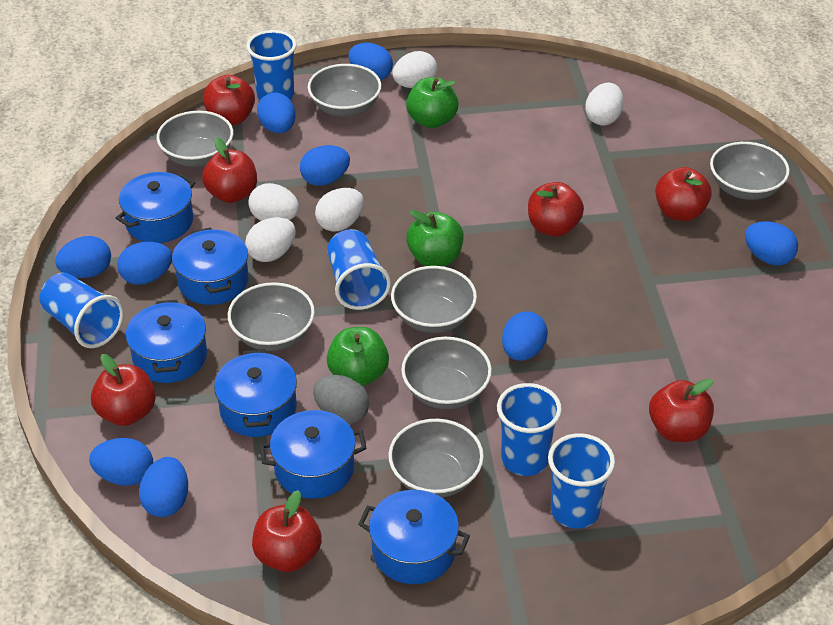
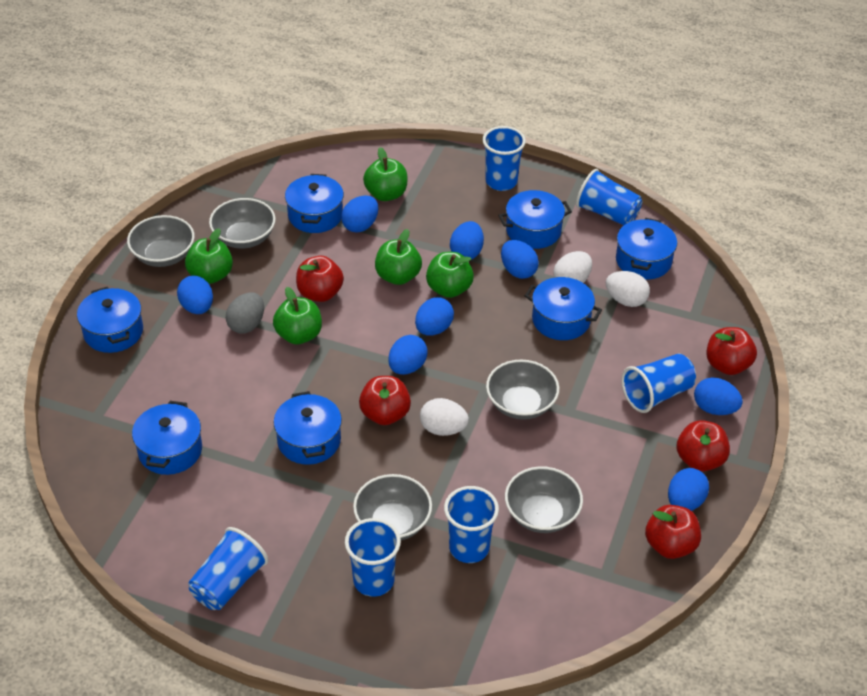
blue cup: [39,272,124,348] [246,30,297,100] [327,229,391,310] [497,383,562,476] [548,433,615,529] = 5 -> [188,527,268,610] [345,518,401,597] [444,486,499,563] [482,126,526,191] [576,169,642,225] [621,354,696,413] = 6
blue egg: [55,236,111,278] [89,438,153,486] [117,242,172,285] [139,457,188,517] [257,92,296,133] [300,145,350,186] [349,43,393,80] [502,311,548,361] [745,221,798,265] = 9 -> [177,276,213,314] [341,195,378,233] [388,335,428,375] [415,297,454,336] [450,221,484,260] [501,240,539,279] [668,468,709,511] [694,377,743,415] = 8
blue pot: [116,172,196,243] [126,300,207,383] [172,227,249,305] [214,350,297,437] [260,410,366,499] [358,490,470,584] = 6 -> [77,287,143,353] [132,401,202,475] [274,391,342,465] [285,174,344,233] [498,190,572,249] [525,277,602,340] [616,218,677,279] = 7
green apple: [327,327,389,386] [406,77,458,128] [406,210,464,266] = 3 -> [185,228,233,284] [273,287,322,345] [363,147,407,201] [375,229,422,285] [426,252,474,298] = 5
grey bowl: [157,111,233,167] [228,282,315,351] [308,64,381,117] [388,419,484,498] [391,266,477,333] [401,337,492,409] [710,142,790,200] = 7 -> [127,215,195,267] [209,198,276,249] [353,474,432,540] [486,360,559,420] [505,466,583,533] = 5
red apple: [91,354,156,426] [202,138,257,203] [203,75,255,125] [252,490,322,572] [528,182,584,237] [649,379,714,442] [655,167,712,221] = 7 -> [296,256,344,302] [359,376,411,425] [645,505,701,559] [677,420,730,472] [706,327,757,375] = 5
white egg: [245,217,296,262] [248,183,299,221] [315,188,364,232] [392,51,437,88] [585,82,624,126] = 5 -> [420,398,469,436] [553,251,592,283] [605,271,650,307] = 3

